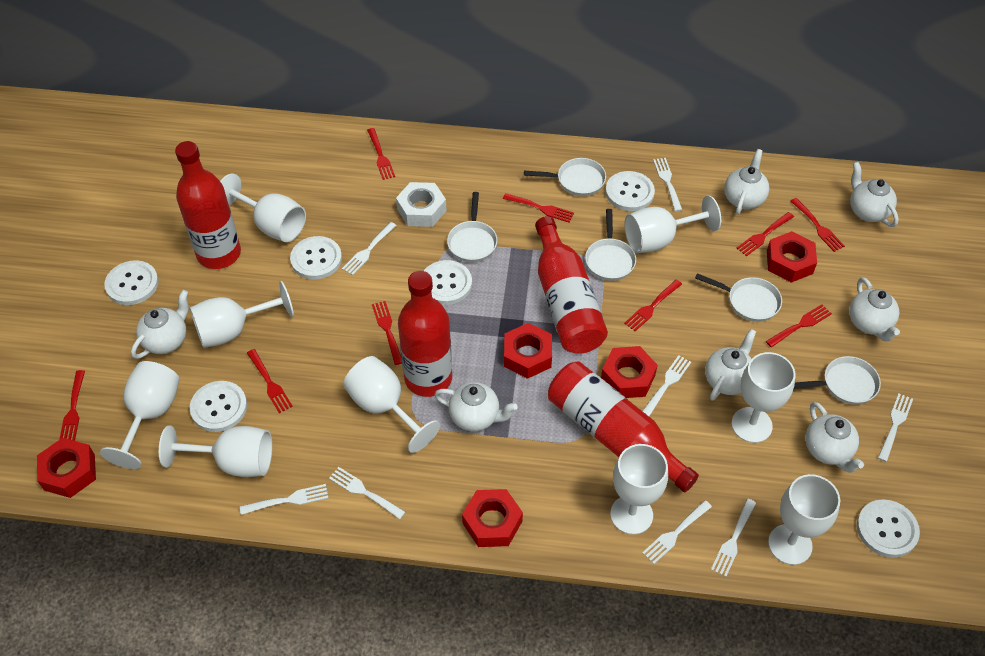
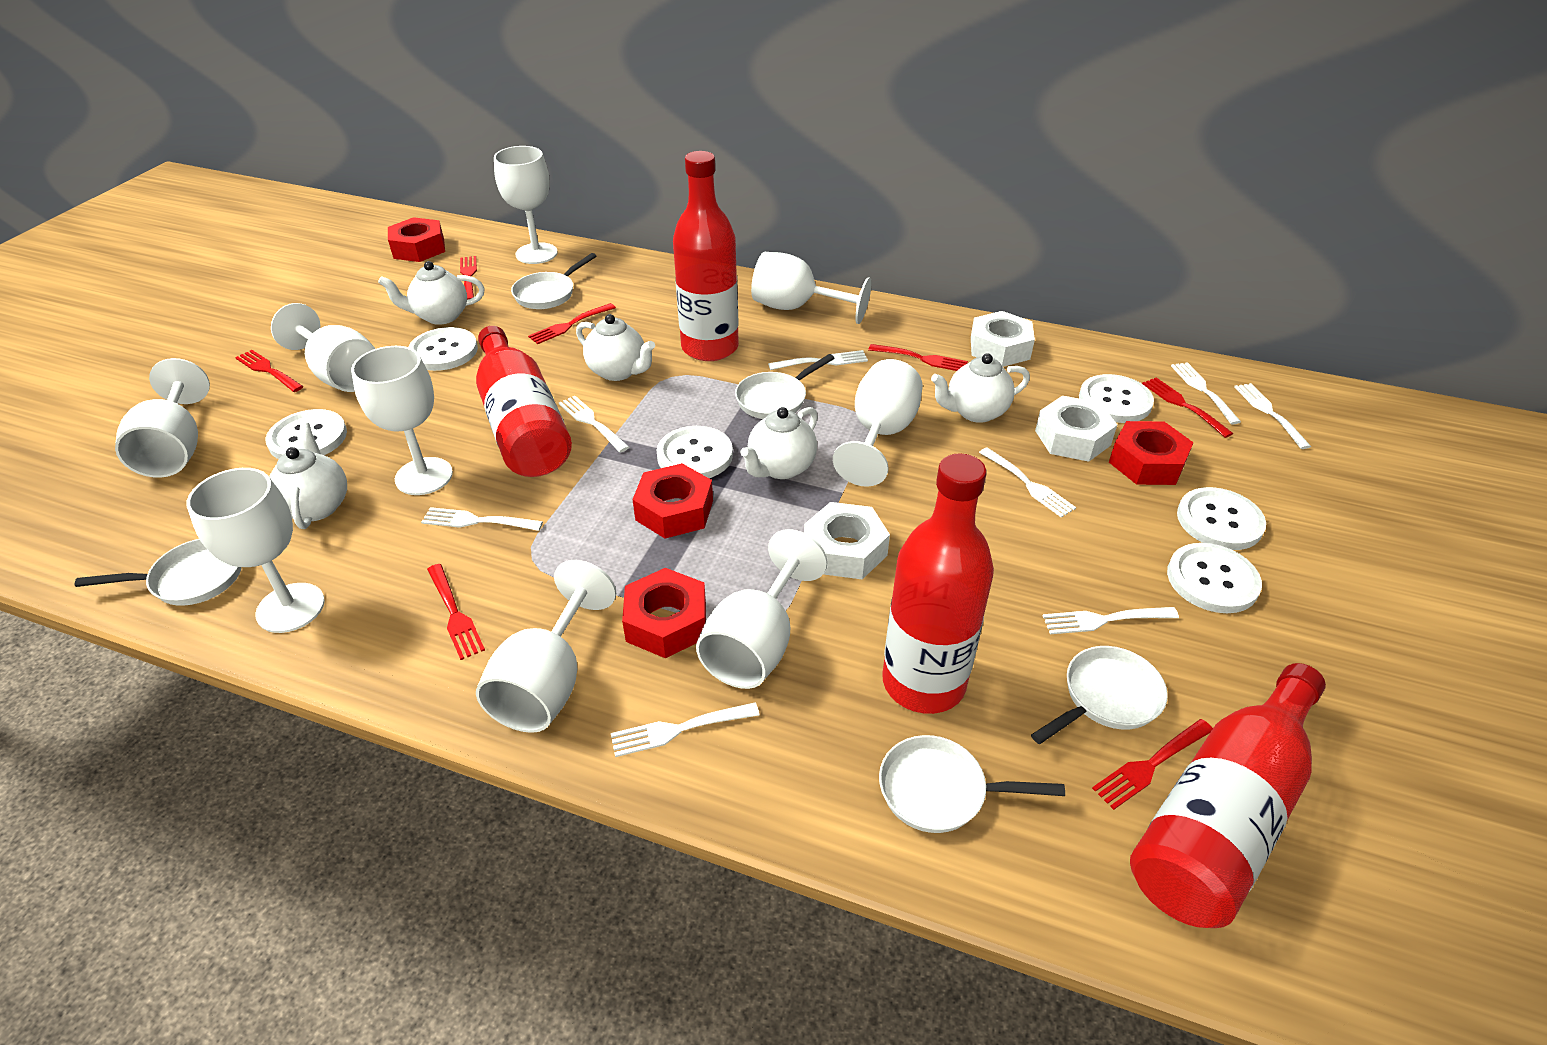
red fork: [59,370,85,441] [247,349,293,413] [367,128,395,180] [372,301,402,365] [503,193,574,223] [624,279,682,331] [737,212,794,256] [766,304,832,347] [791,198,845,252] = 9 -> [235,350,303,392] [427,564,485,660] [460,256,477,300] [528,303,616,344] [868,344,968,371] [1092,719,1213,810] [1142,377,1233,438] = 7
red nut: [37,438,96,498] [462,489,523,547] [504,323,552,379] [601,346,658,398] [767,231,817,283] = 5 -> [388,217,445,262] [622,568,706,658] [632,463,713,538] [1109,421,1194,485] = 4
white nut: [396,182,447,227] = 1 -> [804,502,890,579] [971,311,1035,367] [1035,396,1117,462] = 3
white teapot: [131,290,189,359] [434,382,518,431] [705,329,756,400] [724,149,769,215] [805,402,864,473] [849,277,900,342] [850,162,899,227] = 7 -> [269,423,347,529] [378,261,485,325] [576,314,655,381] [740,407,818,479] [931,353,1030,423] = 5

